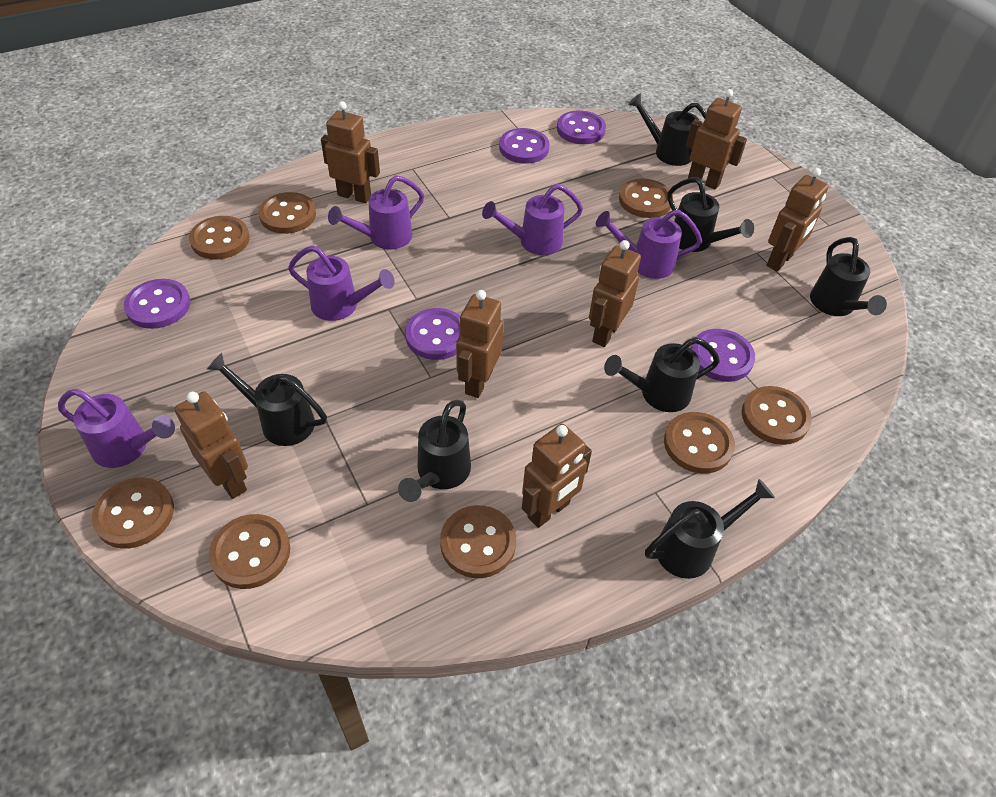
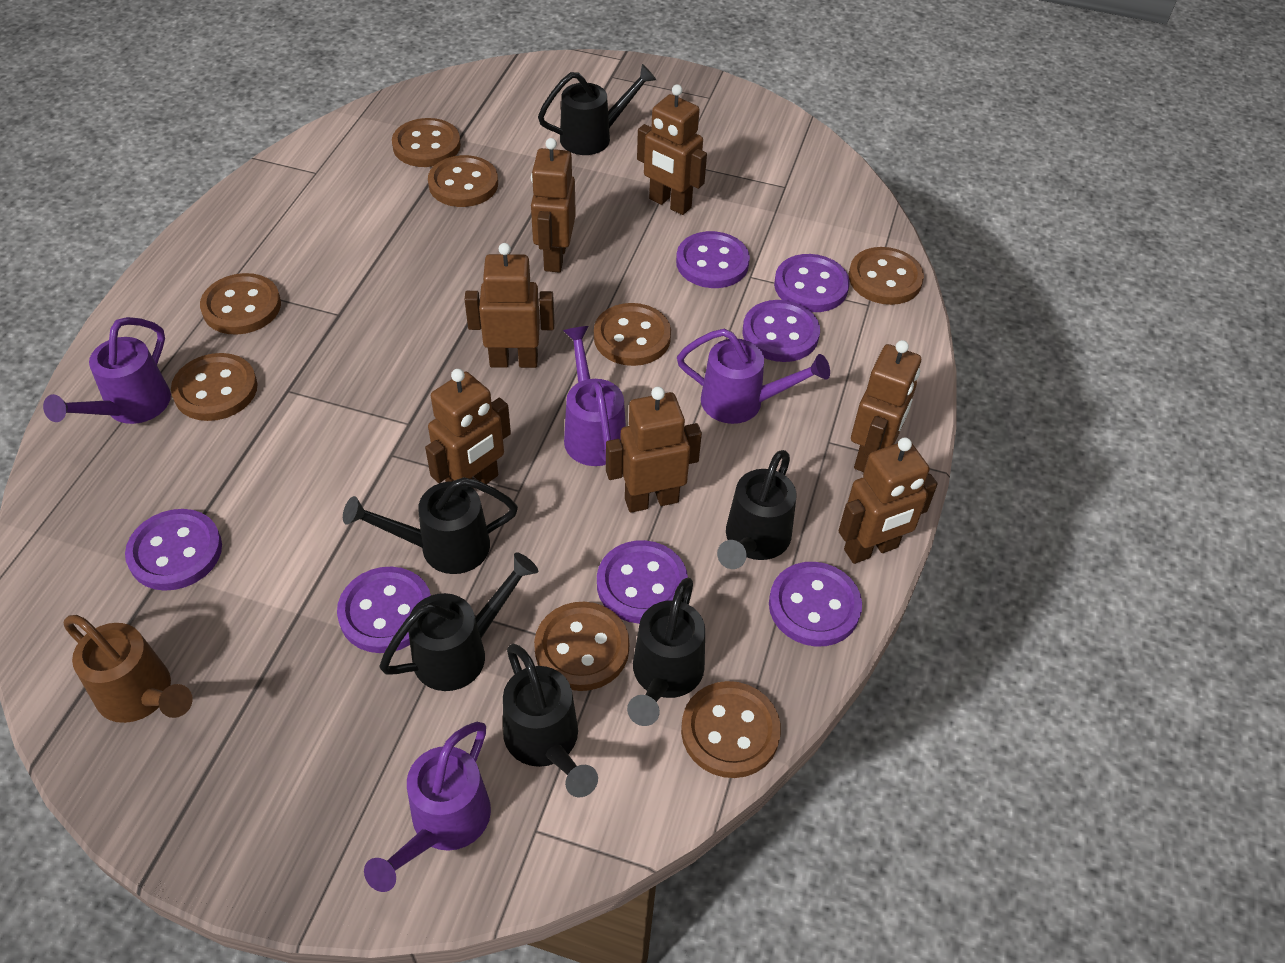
black watering can: [207,353,327,446] [398,400,471,502] [604,337,720,412] [628,93,706,166] [645,479,775,579] [667,178,754,252] [810,237,887,316] = 7 -> [343,477,518,574] [380,552,538,691] [503,644,598,797] [538,64,656,155] [627,578,705,726] [717,450,796,569] = 6
brown watering can: none = 0 -> [64,615,193,723] = 1
purple button: [124,279,190,329] [405,308,461,360] [499,128,550,164] [557,110,606,144] [691,329,755,382] = 5 -> [125,509,222,591] [337,567,431,653] [597,540,688,624] [676,231,750,288] [742,300,820,362] [769,562,862,647] [774,254,850,312] = 7
purple watering can: [58,389,175,468] [288,245,395,321] [328,175,424,249] [482,184,583,255] [596,210,702,279] = 5 -> [43,317,171,424] [364,722,491,892] [563,326,626,466] [677,329,830,424] = 4

